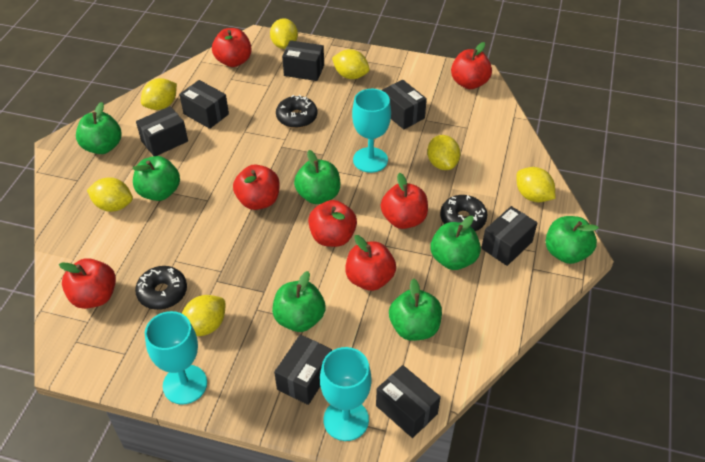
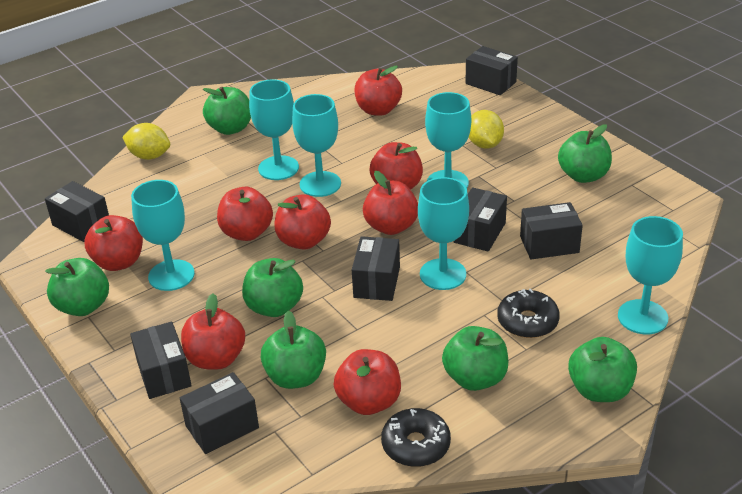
black donut: [135,266,187,310] [276,95,317,128] [440,195,488,231] = 3 -> [381,408,451,467] [497,289,560,338] = 2
red apple: [59,258,116,309] [212,28,252,67] [233,164,280,210] [308,200,357,247] [345,235,396,291] [381,173,428,229] [451,42,492,89] = 7 -> [84,215,143,271] [181,293,245,370] [217,187,273,241] [274,194,331,250] [334,349,401,415] [354,66,402,116] [363,171,418,235] [370,142,423,190] = 8
turquoise goblet: [145,311,207,404] [320,347,372,441] [352,89,391,173] = 3 -> [131,180,195,291] [249,79,299,180] [292,94,341,197] [418,177,469,290] [425,92,471,188] [618,216,683,334] = 6
yellow lemon: [87,177,133,212] [141,78,177,110] [182,295,225,336] [270,18,298,49] [332,49,370,79] [427,135,460,170] [516,167,555,202] = 7 -> [122,123,170,160] [469,110,504,149] = 2

